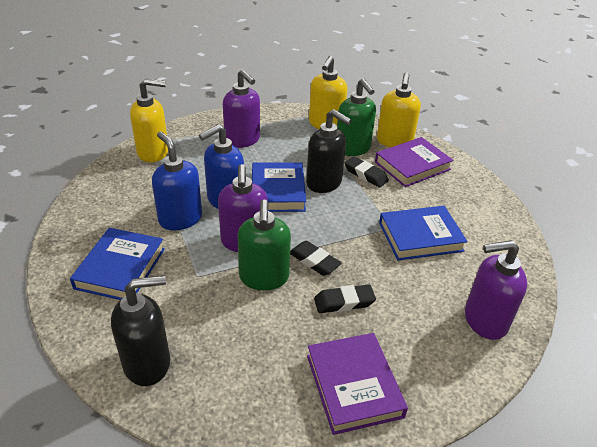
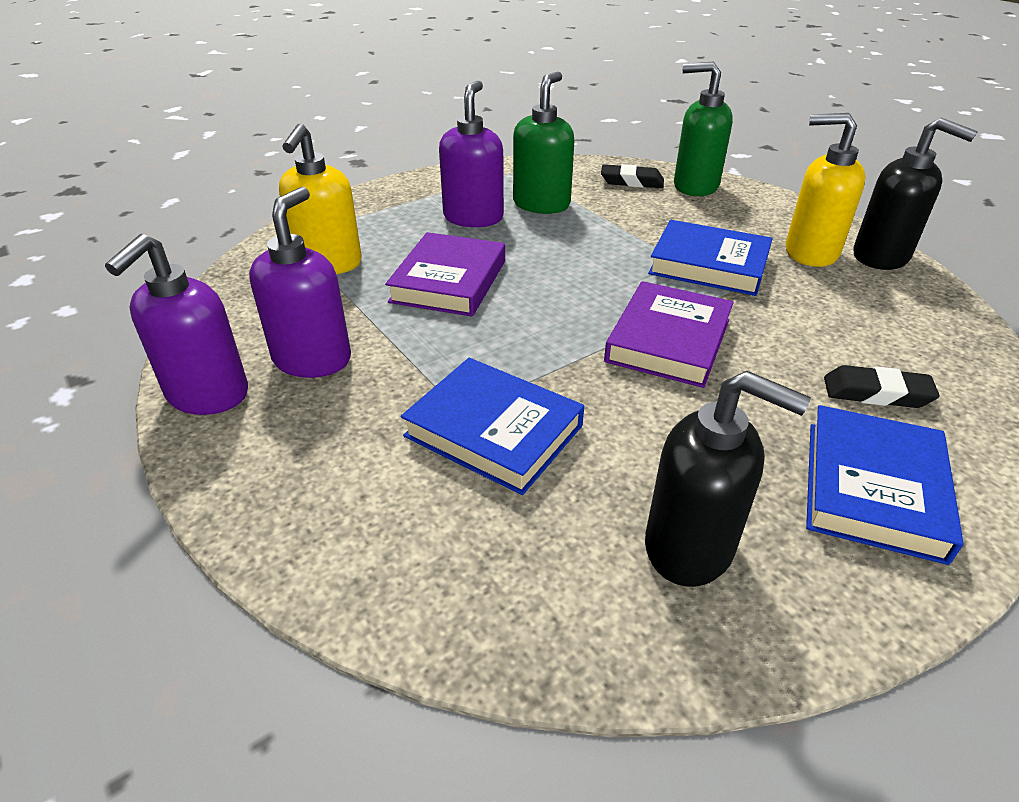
black eraser: [290,241,342,276] [314,284,376,313] [344,157,389,188] = 3 -> [601,164,664,188] [824,365,940,408] = 2
blue soap dispenser: [152,131,202,230] [199,124,244,209] = 2 -> none = 0
yellow soap dispenser: [130,78,168,162] [309,56,347,129] [377,72,421,148] = 3 -> [279,124,362,274] [786,113,866,267] = 2

